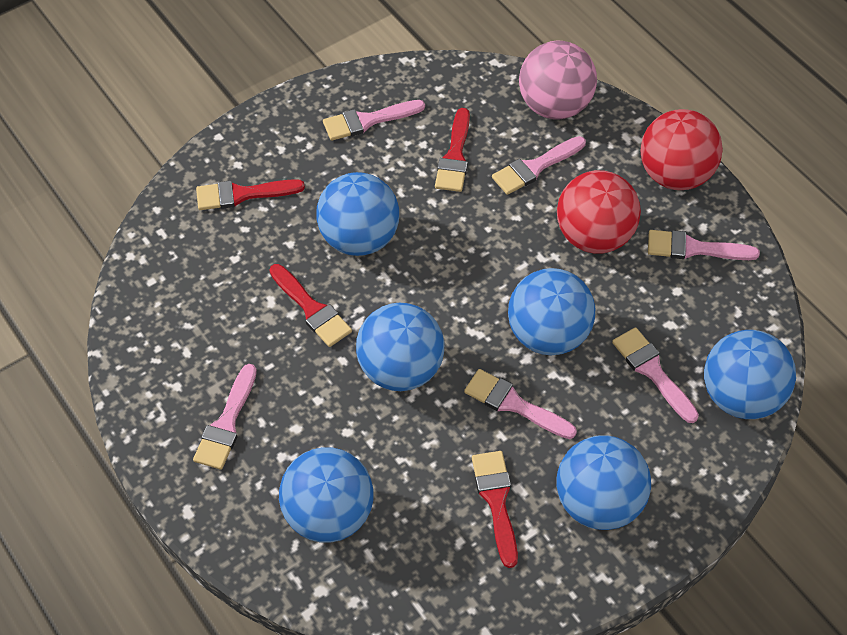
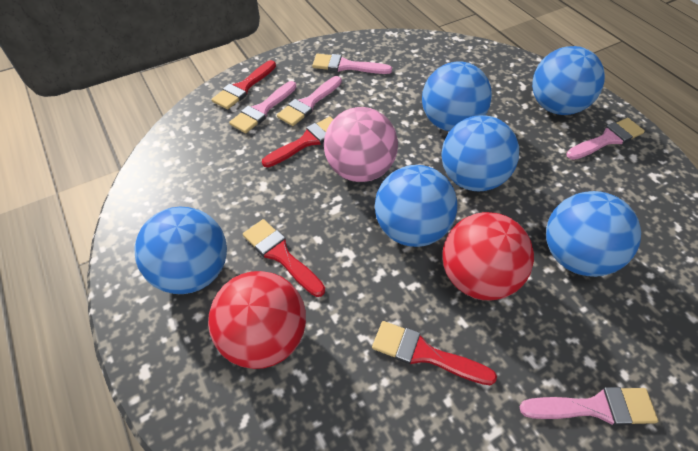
pink brush: [193,364,257,470] [323,100,425,141] [464,369,577,439] [492,136,586,195] [612,327,699,423] [648,230,760,260] = 6 -> [229,81,296,133] [277,76,342,126] [312,53,392,74] [520,387,658,426] [567,118,645,160] = 5

